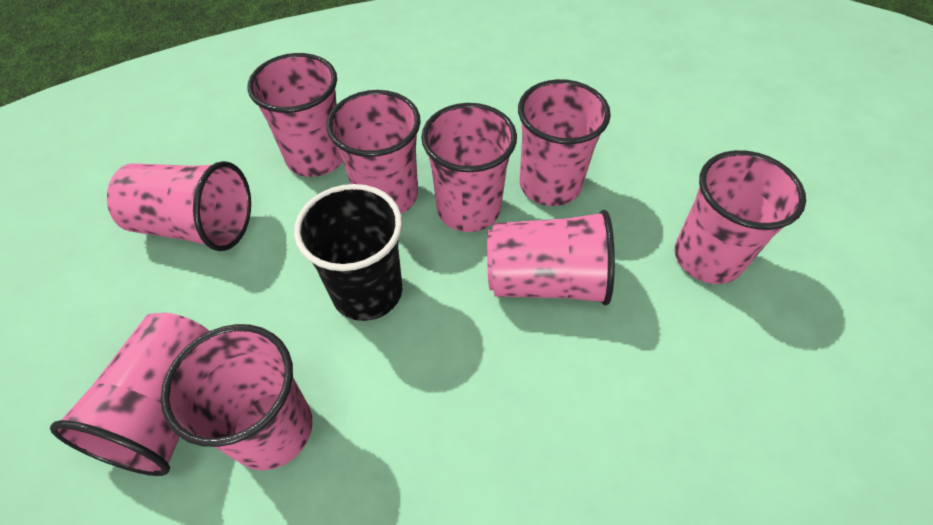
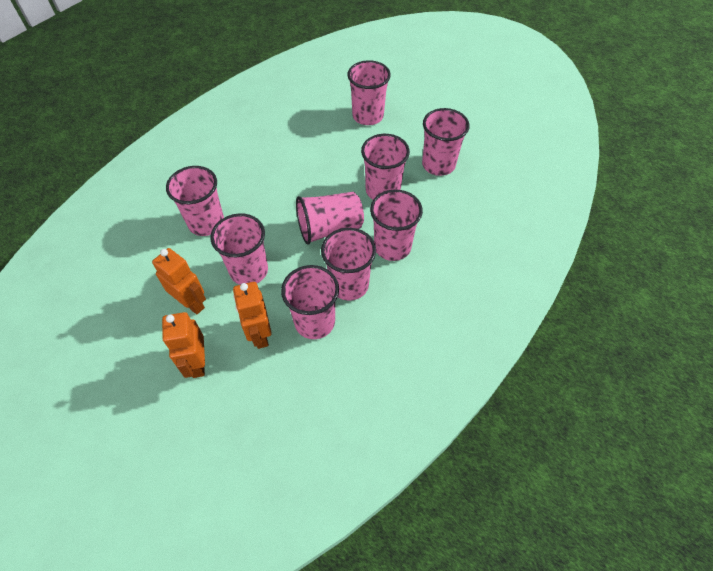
black cup: [294,184,402,321] = 1 -> none = 0
orange robot: none = 0 -> [152,248,206,314] [162,312,205,378] [233,282,272,349] = 3

